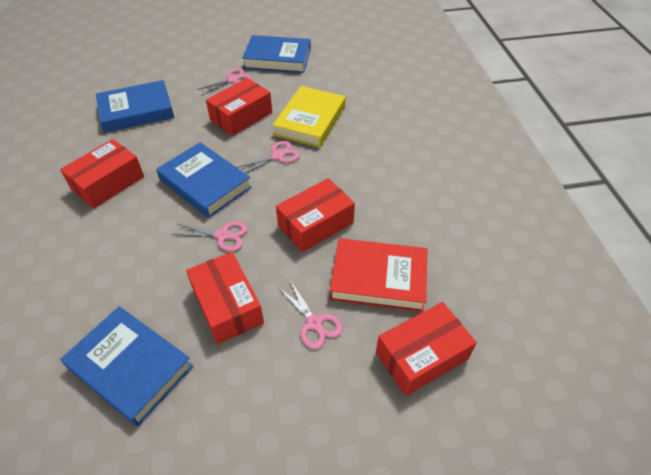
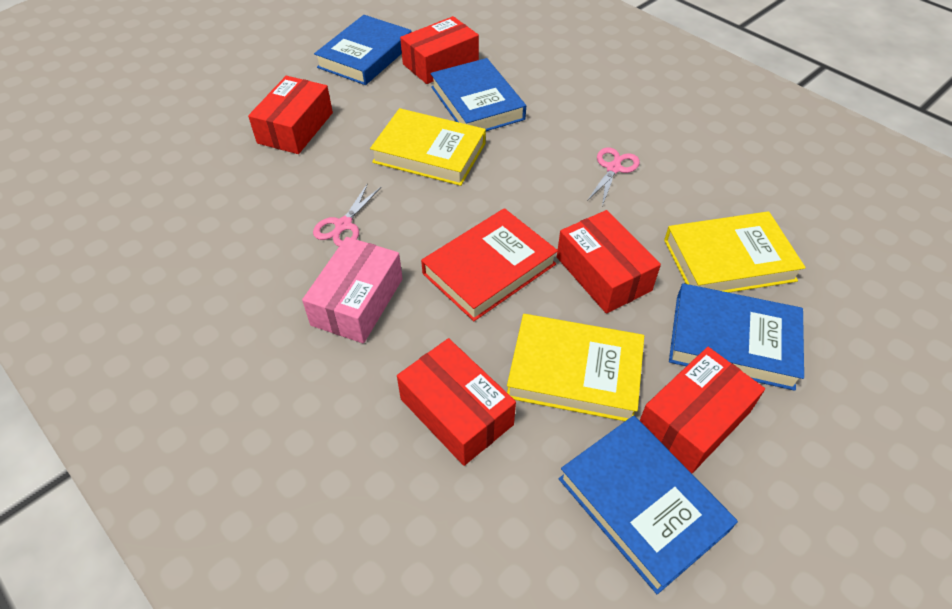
pink box: none = 0 -> [302,237,403,343] = 1
pink scissors: [172,221,248,251] [196,68,252,96] [237,141,300,174] [278,280,343,349] = 4 -> [313,183,381,246] [587,147,640,206] = 2
yellow book: [273,86,345,148] = 1 -> [370,108,486,186] [507,314,644,421] [664,211,806,293] = 3

